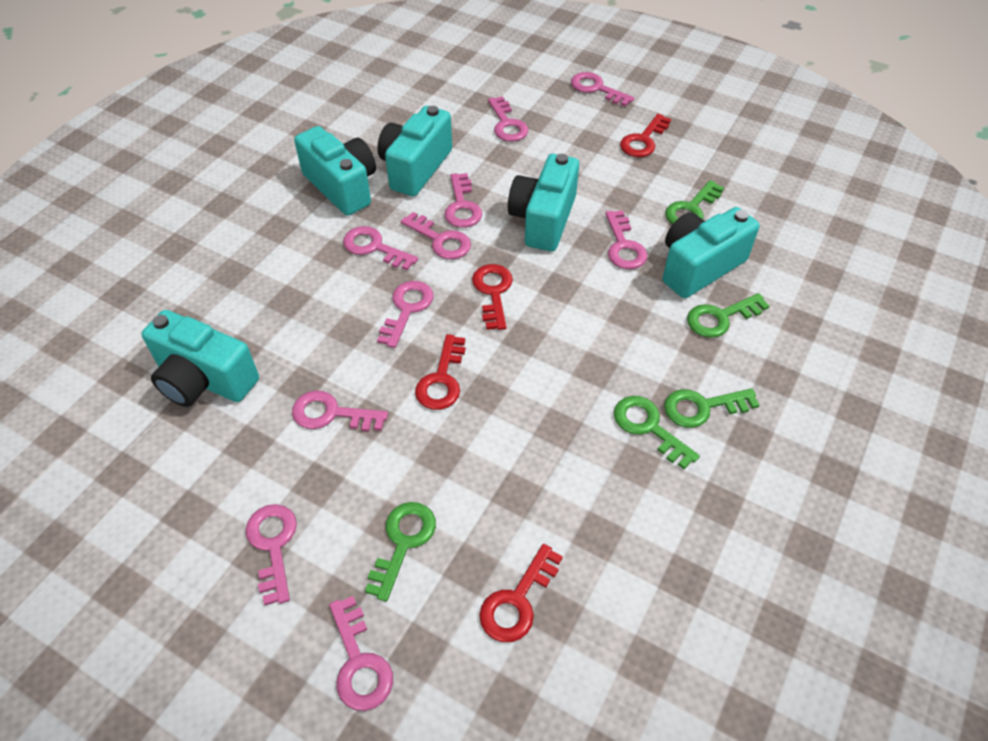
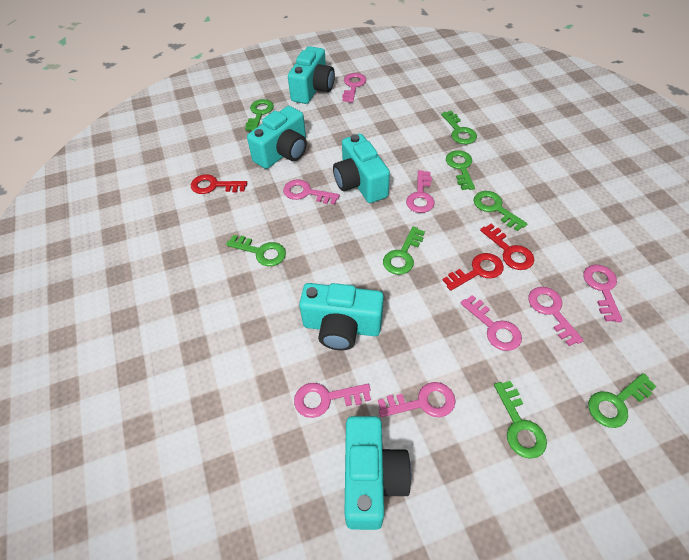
green key: [365,502,436,602] [614,396,700,469] [664,388,759,428] [665,180,724,224] [687,293,769,338] = 5 -> [226,235,286,266] [245,99,274,131] [383,227,425,275] [441,111,477,144] [446,150,475,190] [473,191,527,231] [494,381,547,459] [588,373,657,428] = 8
pink key: [245,504,297,605] [292,390,388,432] [329,596,393,711] [343,226,418,270] [377,281,433,348] [401,212,471,259] [444,173,482,228] [488,96,529,142] [571,72,634,106] [605,210,647,269] = 10 -> [283,179,340,204] [294,383,371,418] [342,73,366,103] [378,382,456,417] [406,170,434,213] [461,295,522,351] [528,287,584,346] [583,265,623,322] = 8
red key: [415,334,465,410] [472,264,513,330] [479,544,563,642] [620,114,671,157] = 4 -> [191,174,247,194] [443,253,504,291] [480,224,534,270] = 3

